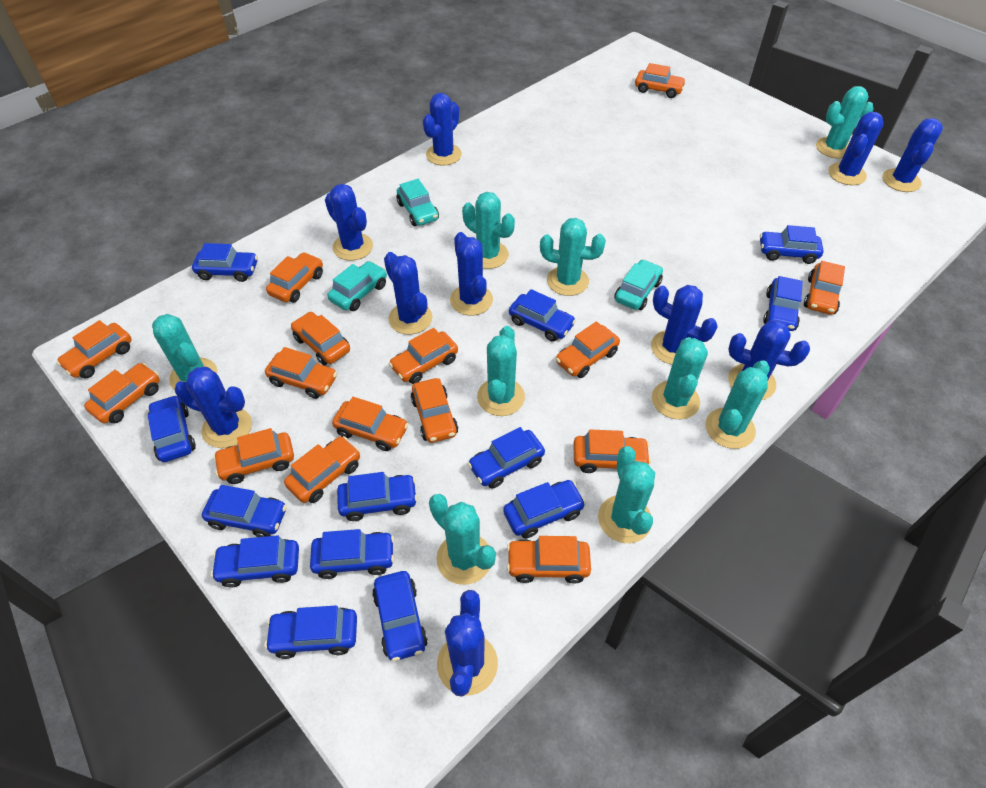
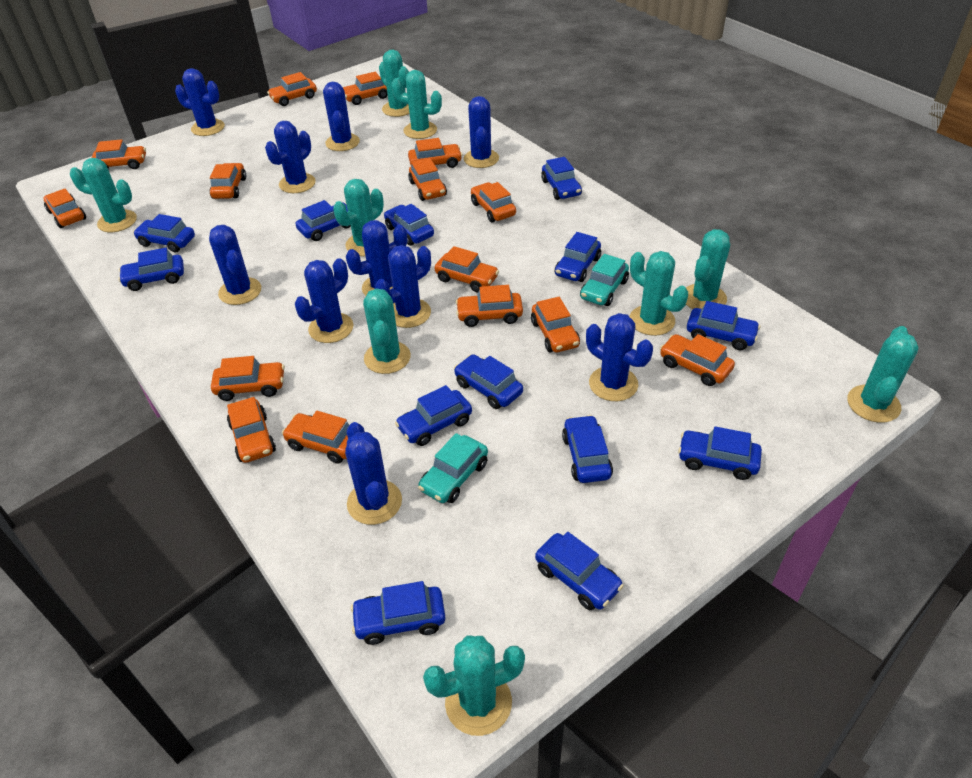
turquoise car: [327,261,387,311] [397,179,439,226] [614,259,663,310] = 3 -> [418,433,488,503] [580,254,629,306] = 2

